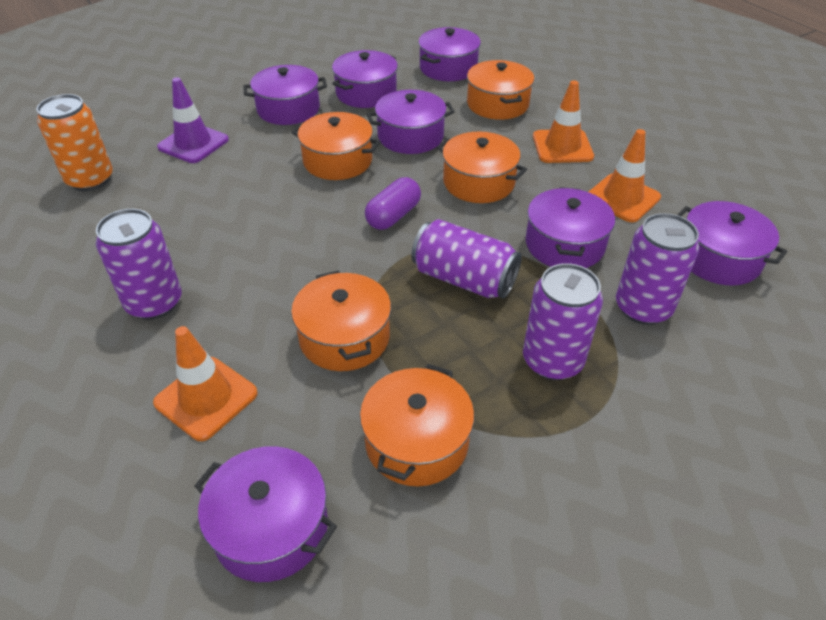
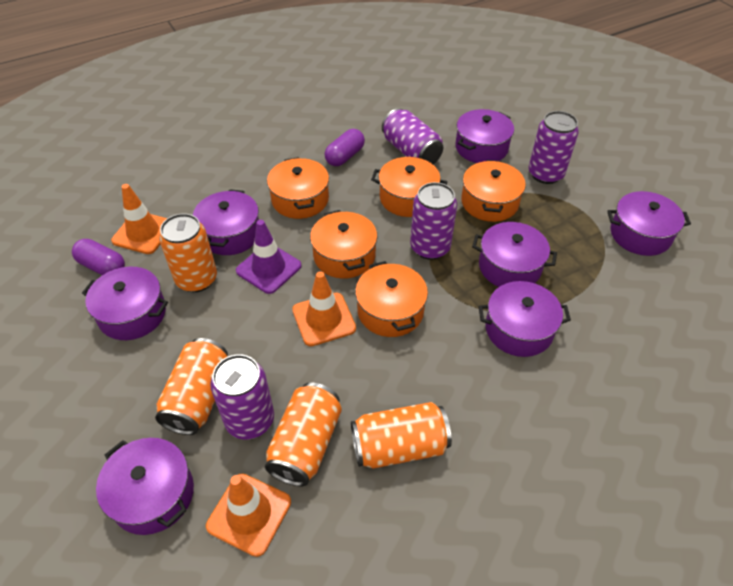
orange can: [36,94,113,191] = 1 -> [155,338,228,435] [159,213,217,292] [265,383,342,486] [351,402,452,469] = 4
purple capsule: [365,177,421,230] = 1 -> [72,239,125,275] [325,129,365,166] = 2

